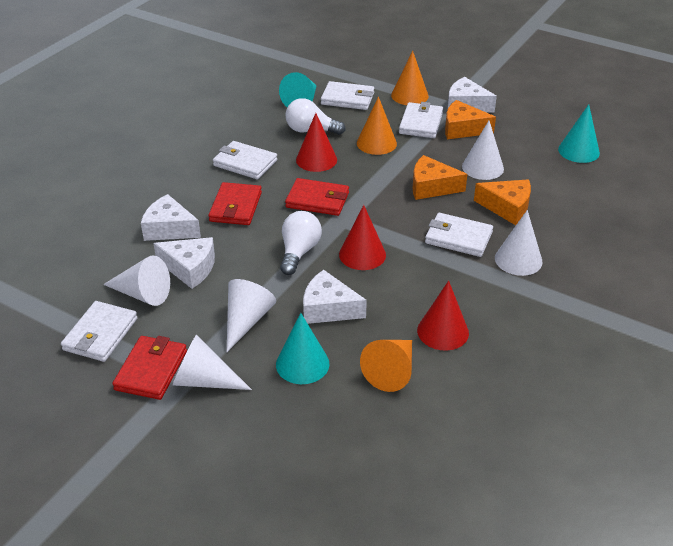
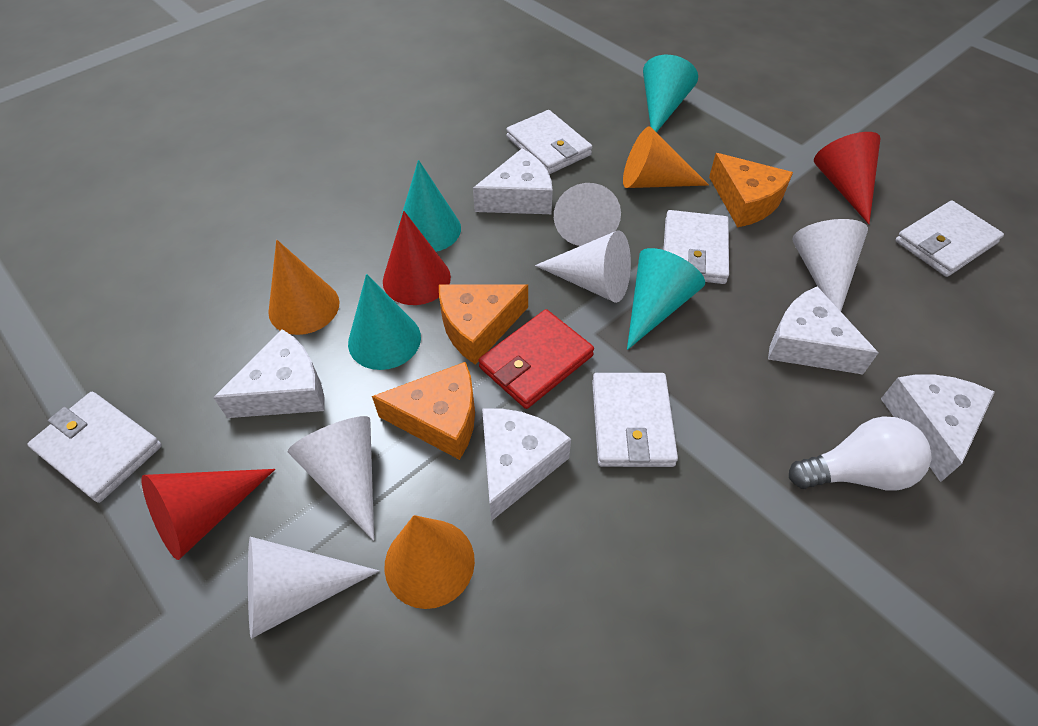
red wallet: [112,336,187,400] [209,182,262,225] [285,178,349,216] = 3 -> [478,309,594,409] = 1
turquoise cone: [276,313,329,384] [279,72,316,107] [558,104,600,163] = 3 -> [348,274,421,370] [397,160,461,252] [627,248,705,350] [643,55,698,133] = 4
white cheese: [141,194,201,241] [153,237,215,289] [303,270,367,324] [447,77,497,112] = 4 -> [213,329,325,418] [473,148,553,214] [482,408,571,521] [768,286,878,374] [881,374,995,482] = 5
white light bulb: [280,211,322,275] [285,98,346,135] = 2 -> [789,416,931,491] = 1

